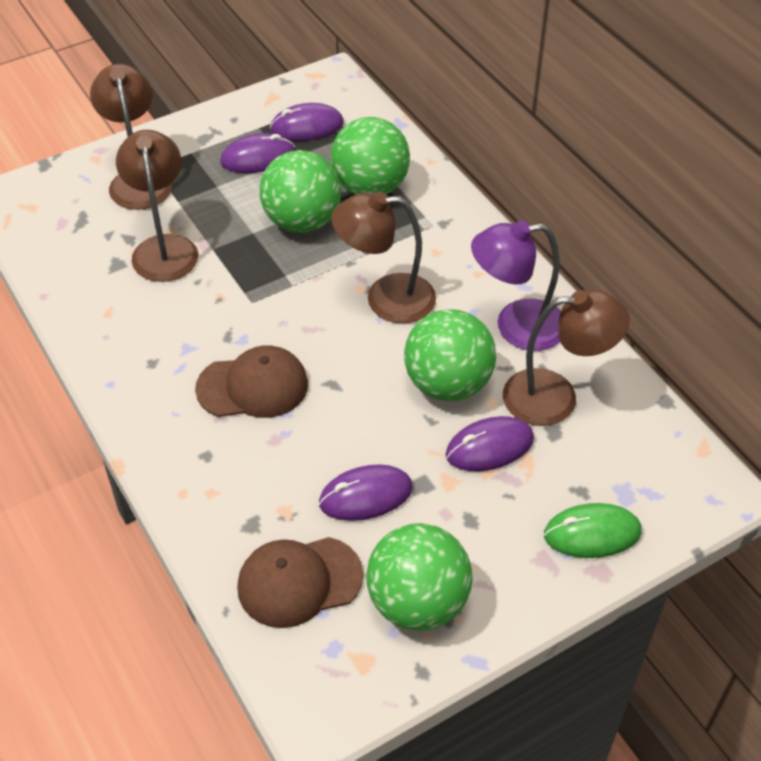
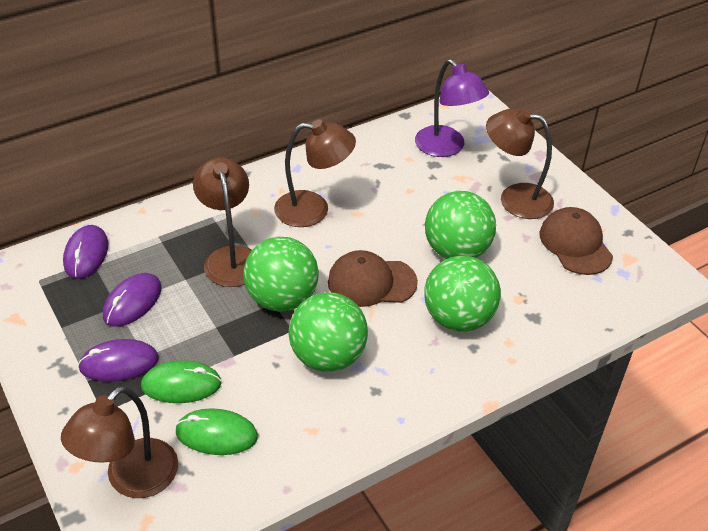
green mouse: [544,503,641,558] = 1 -> [141,360,222,403] [175,408,258,455] = 2
purple mouse: [220,133,295,173] [270,103,344,141] [319,464,413,521] [446,416,534,471] = 4 -> [63,225,108,279] [78,339,159,382] [103,273,162,327] = 3

